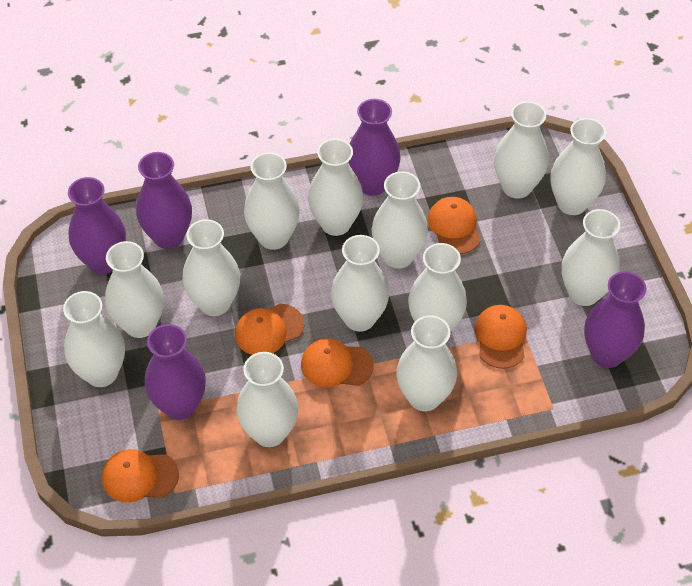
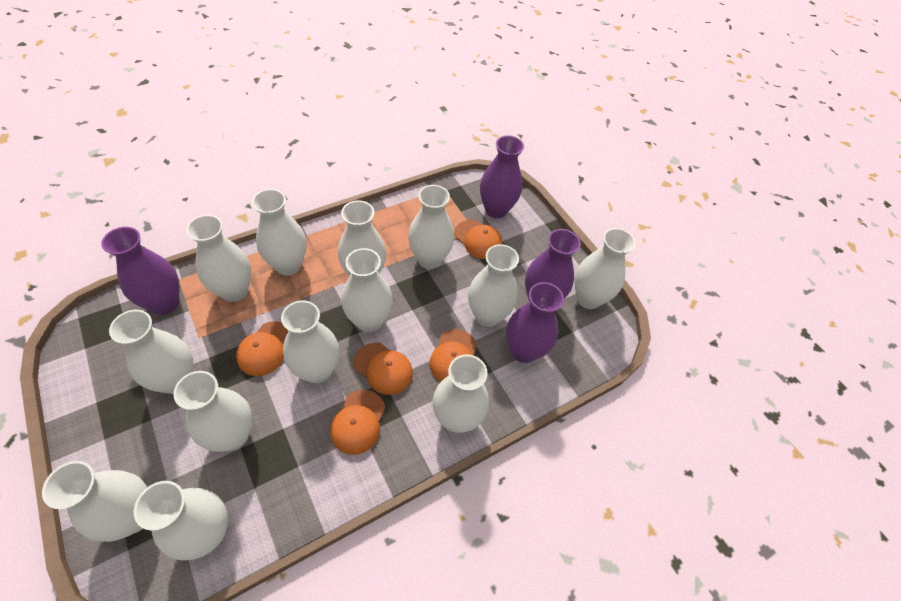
purple vase: [68,177,126,274] [136,152,192,249] [145,324,206,420] [348,99,401,196] [584,272,646,368] = 5 -> [101,227,180,315] [480,135,524,218] [506,282,564,363] [525,229,581,301] = 4

